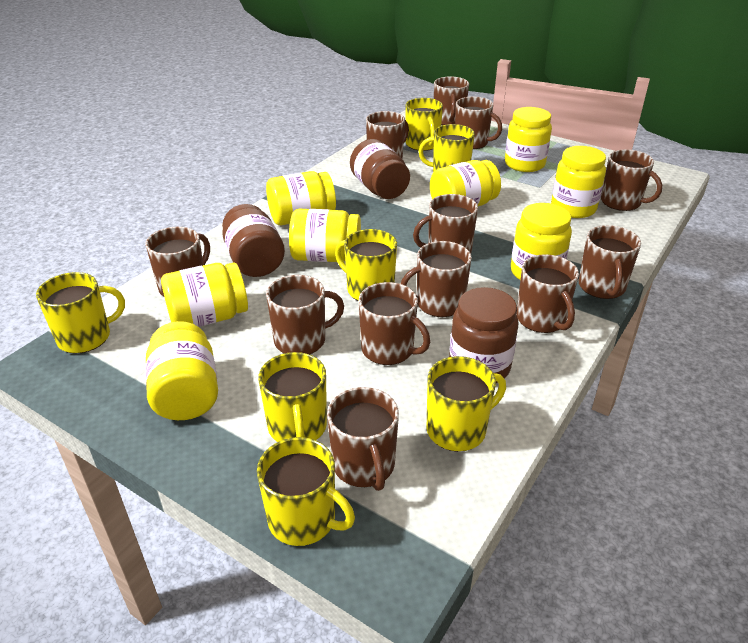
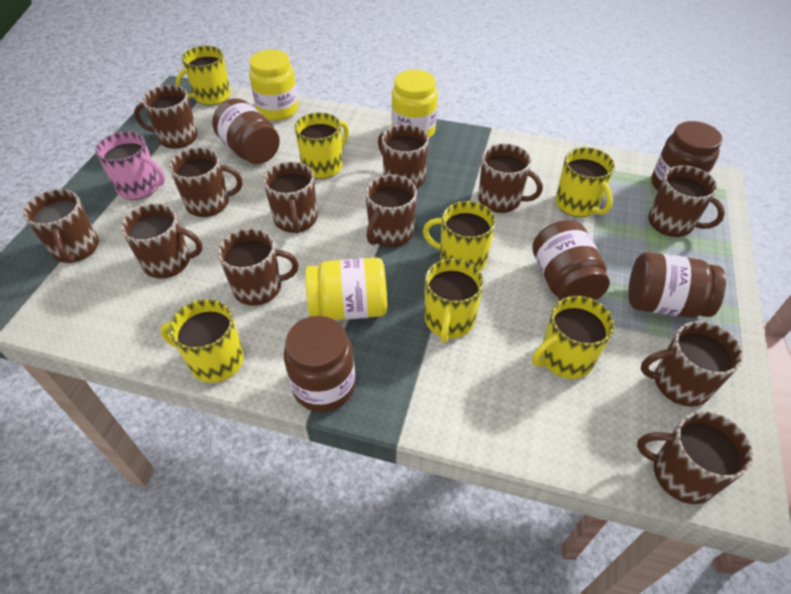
brown jar: [222,204,285,277] [350,139,410,199] [449,287,518,383] = 3 -> [212,98,280,164] [284,316,356,412] [532,220,610,301] [628,252,726,318] [651,121,723,191] = 5
pink mug: none = 0 -> [96,132,165,200] = 1
yellow jar: [146,321,218,420] [161,263,248,327] [266,171,336,225] [289,209,361,262] [430,160,501,206] [505,107,552,172] [511,203,572,280] [551,146,606,218] = 8 -> [249,50,299,120] [305,258,387,320] [391,70,438,138] = 3

